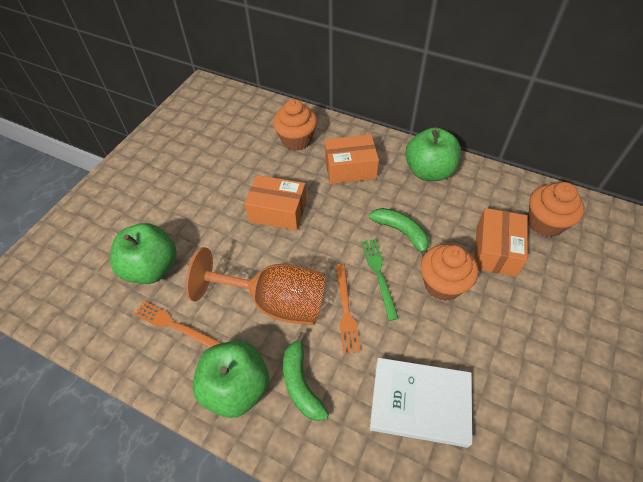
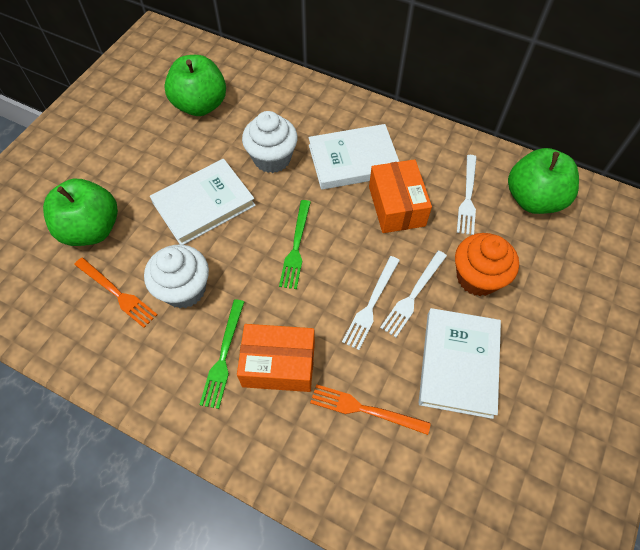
green banana: [283,332,329,421] [369,208,429,258] = 2 -> none = 0
green fork: [361,239,399,321] = 1 -> [200,299,244,409] [279,200,311,289] = 2
orange box: [244,175,307,230] [325,134,379,184] [474,208,528,277] = 3 -> [237,324,315,392] [369,159,432,233] = 2
orange cupcake: [273,99,317,151] [421,244,478,301] [528,182,585,237] = 3 -> [455,233,519,296] = 1
orange goblet: [186,247,325,325] = 1 -> none = 0
white book: [370,358,472,448] = 1 -> [150,159,256,245] [308,124,399,190] [419,308,501,419] = 3
white cupcake: none = 0 -> [144,245,209,308] [242,111,298,173] = 2
white fork: none = 0 -> [342,256,400,350] [380,251,447,337] [457,155,477,235] = 3

